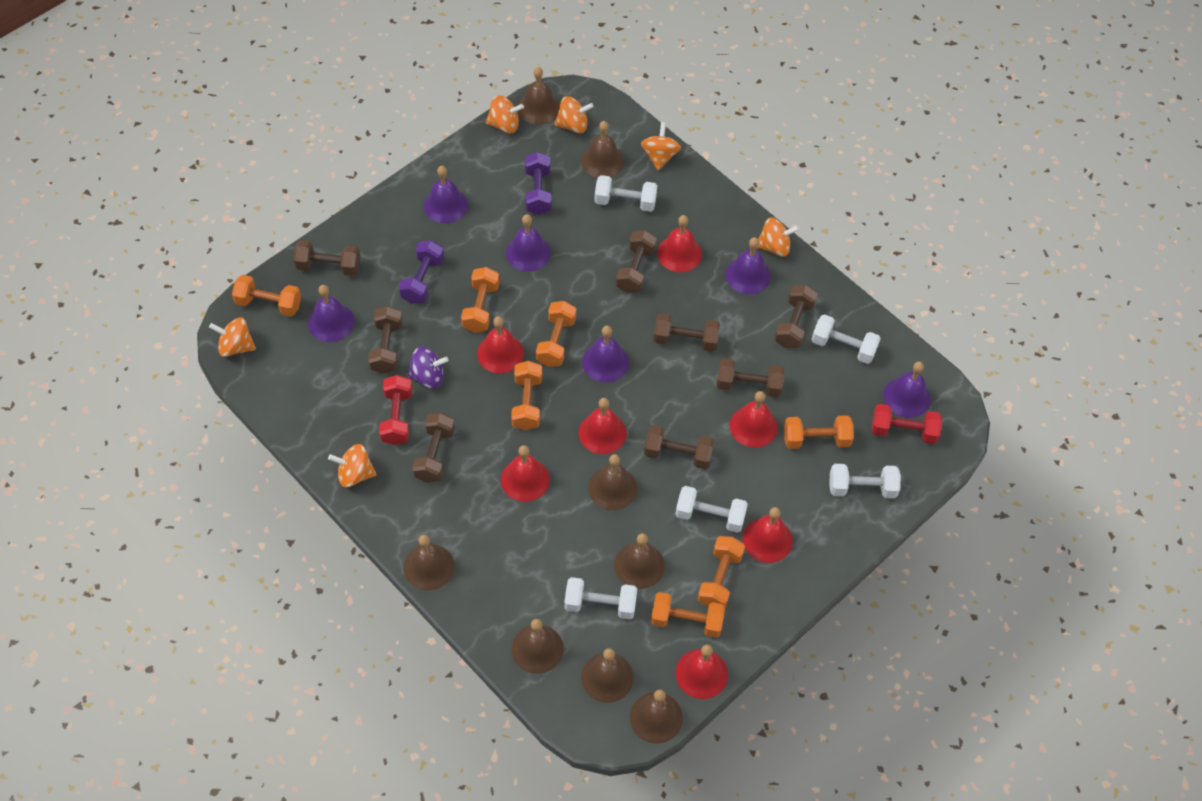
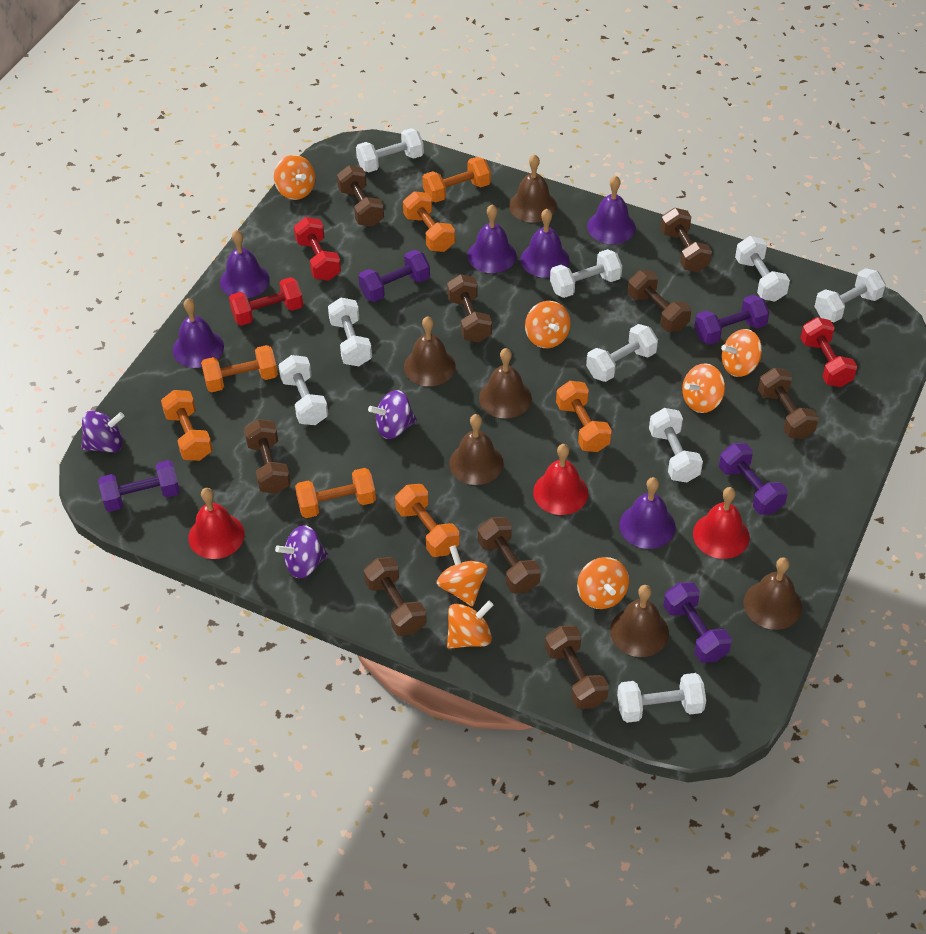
brown bell: [404,535,454,590] [512,619,564,674] [518,67,560,125] [581,121,624,178] [581,648,634,703] [588,454,637,510] [614,533,665,589] [630,690,683,744] = 8 -> [404,316,456,386] [449,414,504,485] [479,348,532,419] [509,154,557,223] [610,585,669,657] [744,557,802,630] = 6
brown dumbbell: [293,240,360,276] [368,306,403,374] [412,412,455,483] [616,230,657,293] [644,425,714,469] [653,313,720,352] [717,358,784,397] [775,285,818,348] = 8 -> [244,419,291,494] [337,166,384,227] [364,557,427,636] [447,274,492,342] [478,517,541,593] [545,625,609,709] [628,270,691,332] [661,208,712,272] [758,368,819,439] = 9
orange spinning top: [209,318,256,357] [328,444,377,487] [486,95,524,133] [554,96,594,133] [641,122,681,170] [757,217,799,257] = 6 -> [274,155,315,200] [436,545,488,607] [447,601,493,649] [525,301,571,348] [577,557,629,609] [682,363,725,413] [721,329,762,377] = 7
purple dumbbell: [399,240,444,304] [525,152,551,215] = 2 -> [98,460,180,512] [358,250,430,302] [663,582,732,663] [694,295,769,345] [719,443,788,515] = 5
purple spinning top: [407,347,449,388] = 1 -> [81,411,124,453] [275,525,328,578] [368,390,417,439] = 3
red bell: [477,316,524,374] [501,445,550,502] [578,398,627,454] [657,215,702,272] [676,644,728,699] [730,391,777,448] [743,507,793,563] = 7 -> [188,488,245,559] [533,444,588,515] [693,487,750,559] = 3
red dumbbell: [379,375,412,445] [872,404,942,444] = 2 -> [229,277,303,326] [294,217,341,281] [801,317,857,387] = 3
white dumbbell: [564,577,637,619] [594,175,658,212] [675,486,748,533] [811,314,881,364] [829,464,901,498] = 5 -> [278,355,328,425] [328,298,372,366] [356,128,424,173] [550,249,622,298] [586,324,658,382] [617,673,706,723] [649,408,703,482] [735,236,790,302] [814,268,886,322] = 9

